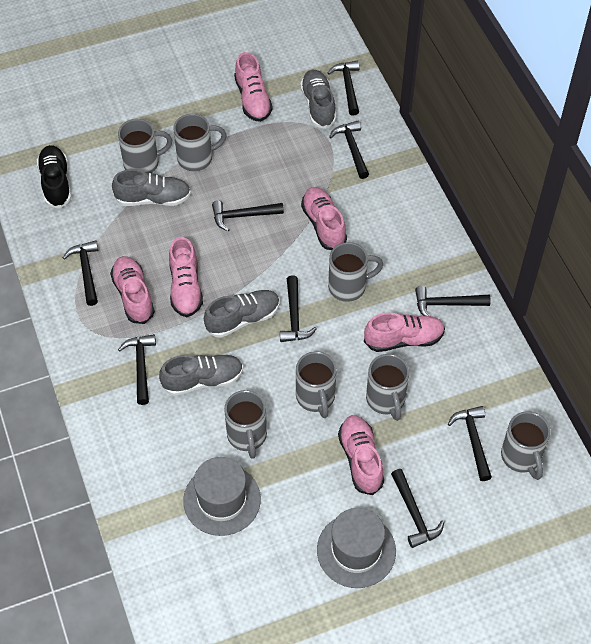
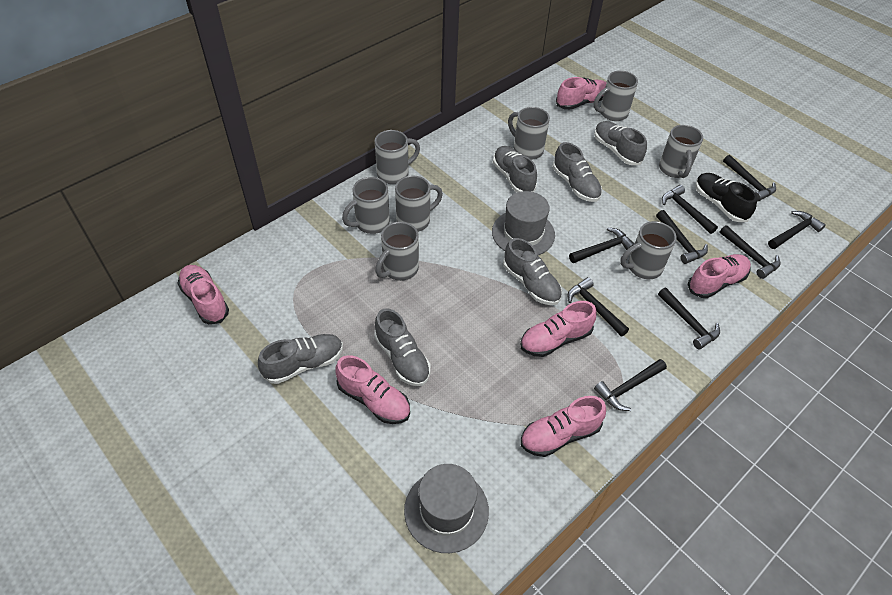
grey mug: [118,119,172,173] [173,114,227,171] [224,390,267,459] [296,351,337,418] [328,242,383,302] [366,354,409,421] [501,411,551,480] = 7 -> [342,177,390,234] [375,130,420,184] [375,222,419,281] [395,175,443,232] [508,107,550,160] [594,71,638,121] [620,221,677,279] [659,125,703,178] = 8
grey shoe: [112,169,191,206] [159,354,243,396] [204,290,280,338] [300,70,336,129] = 4 -> [258,334,343,384] [374,308,430,386] [493,146,537,193] [503,238,562,305] [553,142,602,202] [594,121,647,165] = 6

